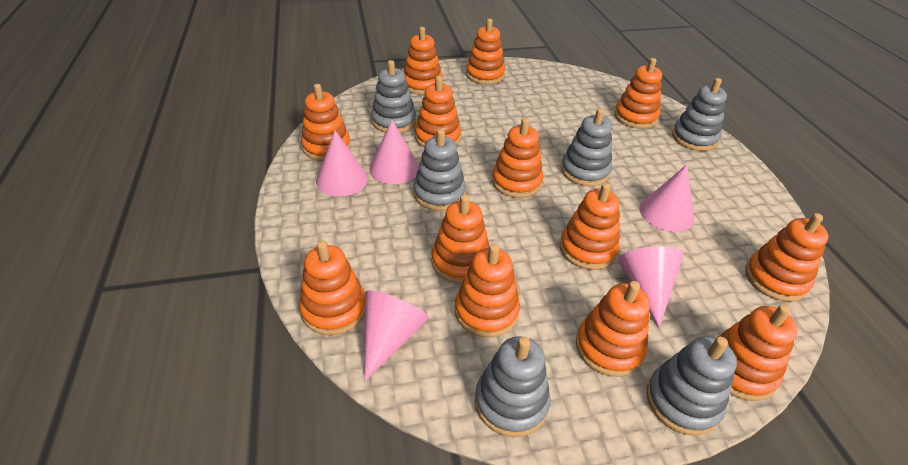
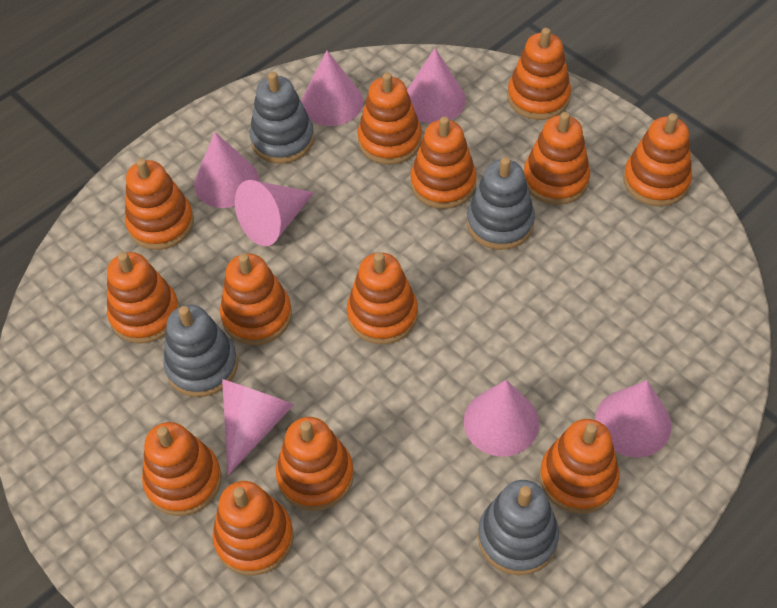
grey stacking toy: [371,60,416,133] [413,129,466,211] [475,336,551,437] [561,108,612,186] [646,336,737,436] [672,78,727,151] = 6 -> [163,305,238,397] [249,72,314,164] [467,157,535,250] [478,480,559,575] = 4
pink cone: [316,130,368,196] [364,290,429,381] [370,120,419,184] [618,246,684,328] [640,164,694,232] = 5 -> [194,132,259,208] [222,379,294,475] [235,180,314,246] [301,51,363,126] [407,48,466,124] [464,380,539,457] [595,380,671,457] = 7

